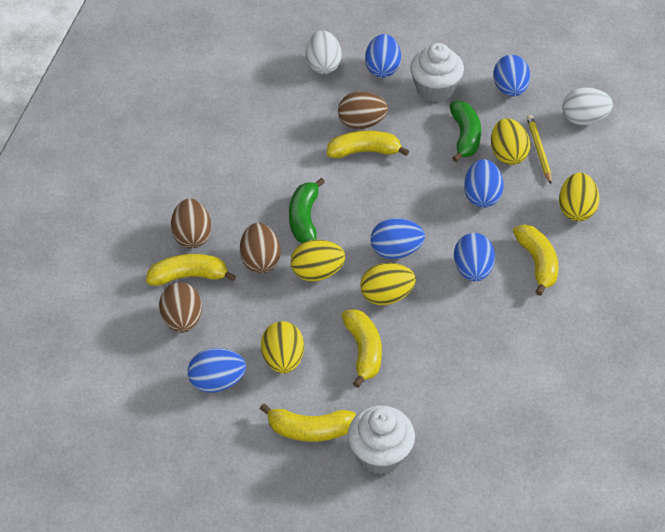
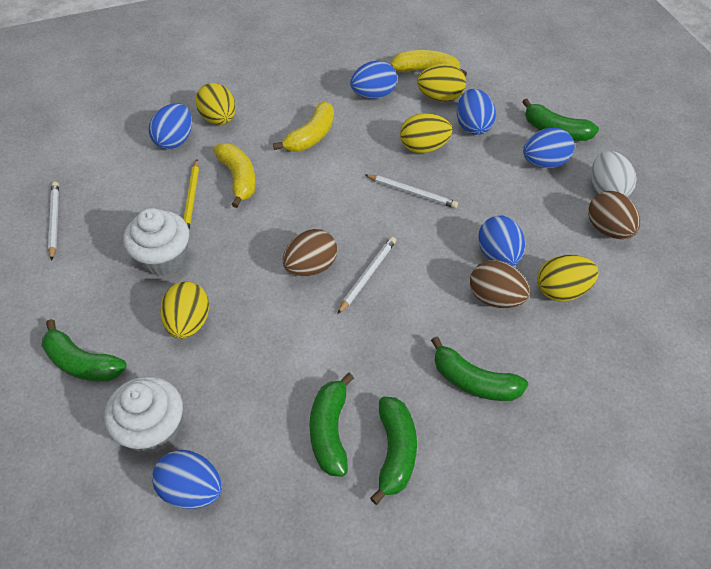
brown egg: [159,282,202,333] [171,199,211,248] [240,223,281,274] [338,91,388,129] = 4 -> [283,229,337,277] [470,260,530,308] [588,191,640,239] = 3
green banana: [289,178,325,243] [450,101,481,162] = 2 -> [42,319,127,382] [310,373,354,477] [370,397,417,505] [431,337,528,401] [522,98,599,141] = 5
white egg: [306,30,342,74] [562,87,613,125] = 2 -> [591,151,636,197] = 1
white pencil: none = 0 -> [48,182,59,261] [338,237,396,314] [364,174,458,208] = 3
yellow banana: [146,254,236,286] [260,403,356,442] [327,131,409,158] [342,309,382,388] [513,225,558,296] = 5 -> [213,143,256,208] [273,101,334,152] [391,50,467,77] = 3

